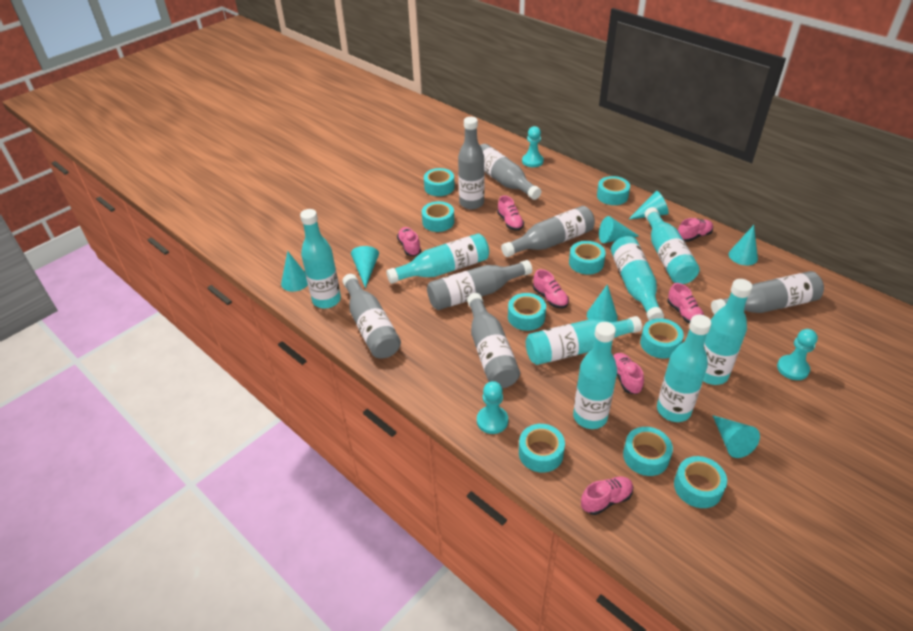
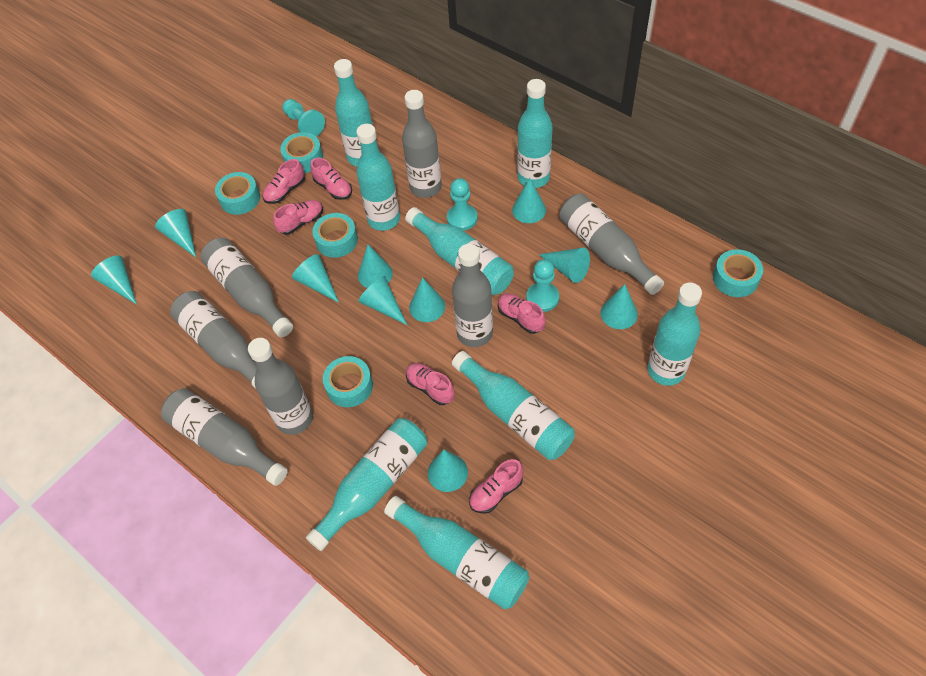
pink shoe: [397,227,421,256] [497,195,524,231] [533,269,569,308] [581,477,633,515] [613,353,644,394] [668,283,704,324] [678,218,713,242] = 7 -> [263,159,305,204] [273,200,323,235] [310,158,352,200] [406,363,455,405] [469,459,524,514] [498,293,545,334] = 6
turquoise cone: [281,251,308,292] [351,246,379,288] [587,284,618,322] [599,216,639,243] [628,191,668,220] [712,415,760,458] [729,225,758,265] = 7 -> [91,255,137,304] [155,209,196,257] [292,254,339,303] [358,245,393,288] [358,276,407,325] [409,277,445,322] [428,449,468,492] [512,178,546,223] [539,247,590,283] [601,284,638,329] = 10
turquoise tape: [422,201,454,232] [424,168,455,196] [508,293,546,331] [519,424,565,473] [569,241,606,275] [597,176,630,205] [623,427,673,476] [640,318,684,359] [674,456,727,508] = 9 -> [215,172,260,215] [280,132,323,173] [312,213,358,258] [323,356,373,407] [713,249,763,297] = 5

